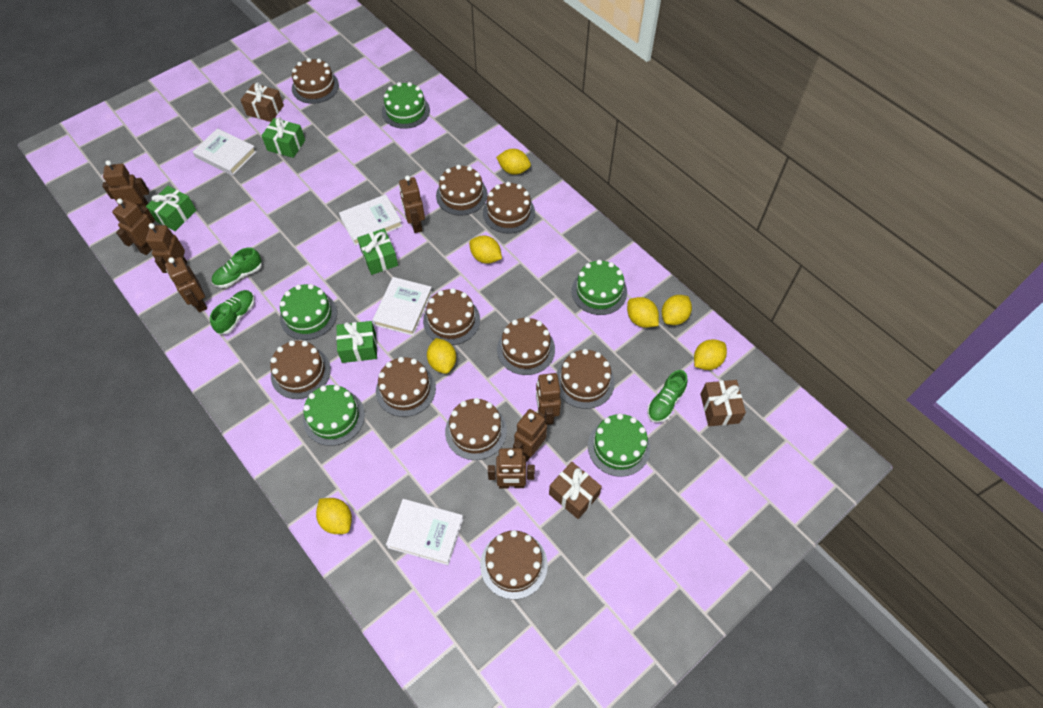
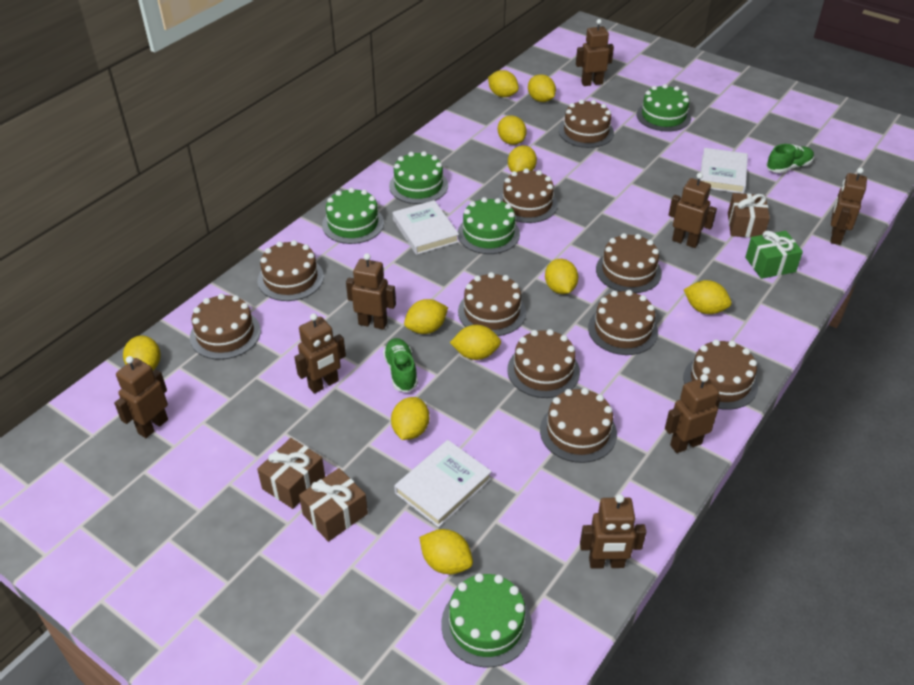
green gift: [146,186,196,231] [261,117,305,158] [336,321,377,363] [357,228,398,275] = 4 -> [745,231,803,279] = 1
green shoe: [210,290,255,334] [212,248,262,288] [647,370,688,423] = 3 -> [383,338,418,392] [766,144,814,173] = 2
white book: [193,128,257,176] [339,194,402,246] [372,277,432,336] [386,499,464,565] = 4 -> [393,200,459,255] [394,440,492,527] [700,148,748,194] = 3
yellow lemon: [316,498,352,534] [427,338,456,374] [469,236,502,264] [496,149,531,175] [627,297,659,328] [662,295,692,325] [694,339,727,370] = 7 -> [123,336,161,370] [391,397,429,440] [404,299,448,334] [419,529,473,574] [450,325,501,360] [488,70,519,97] [498,115,527,145] [508,145,537,172] [528,74,556,102] [545,259,578,294] [684,280,731,314] = 11

